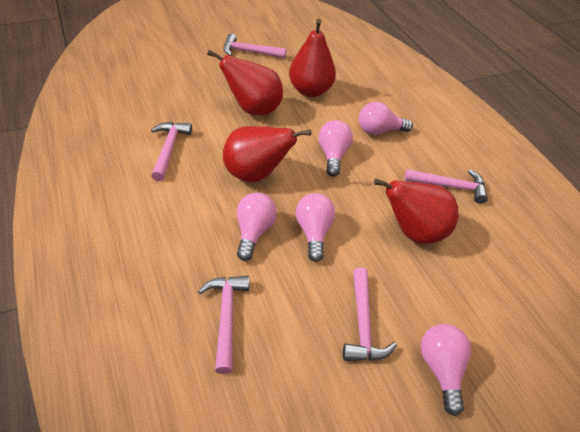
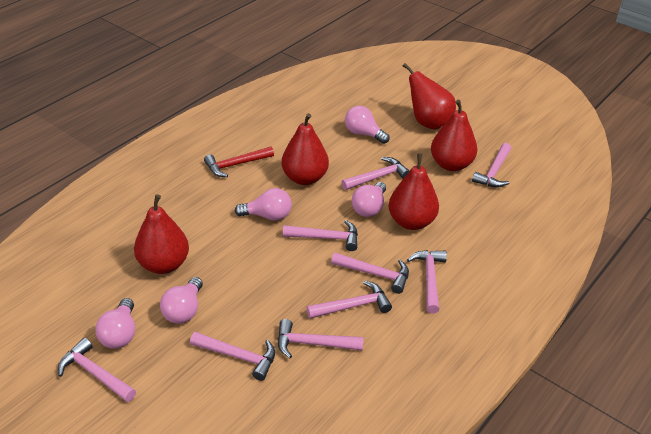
pink hammer: [151,122,192,181] [198,276,249,374] [223,34,286,58] [343,267,397,361] [405,169,488,204] = 5 -> [58,338,136,402] [190,332,275,381] [277,319,364,358] [283,220,358,251] [307,280,392,319] [331,253,409,294] [341,157,410,190] [407,250,447,314] [472,143,511,187] = 9
red hammer: none = 0 -> [204,146,274,177] = 1
red pear: [207,50,283,115] [223,126,311,182] [289,19,336,97] [374,178,459,244] = 4 -> [134,194,189,274] [282,113,329,185] [389,153,439,230] [403,63,456,130] [431,100,478,171] = 5

